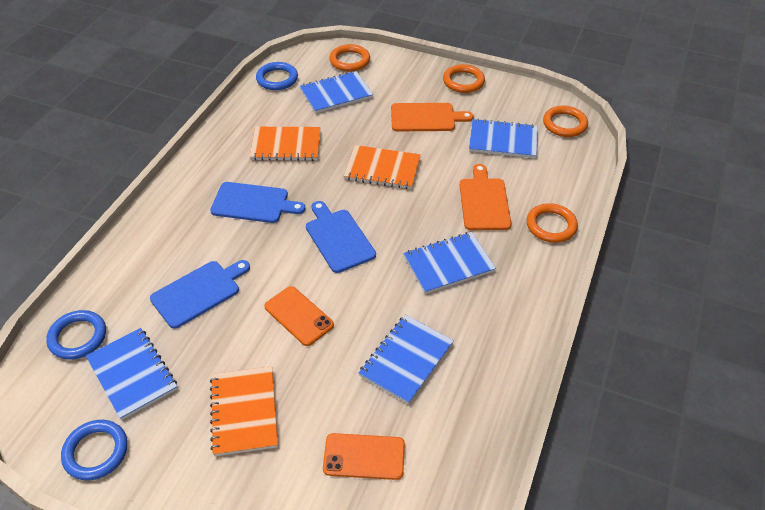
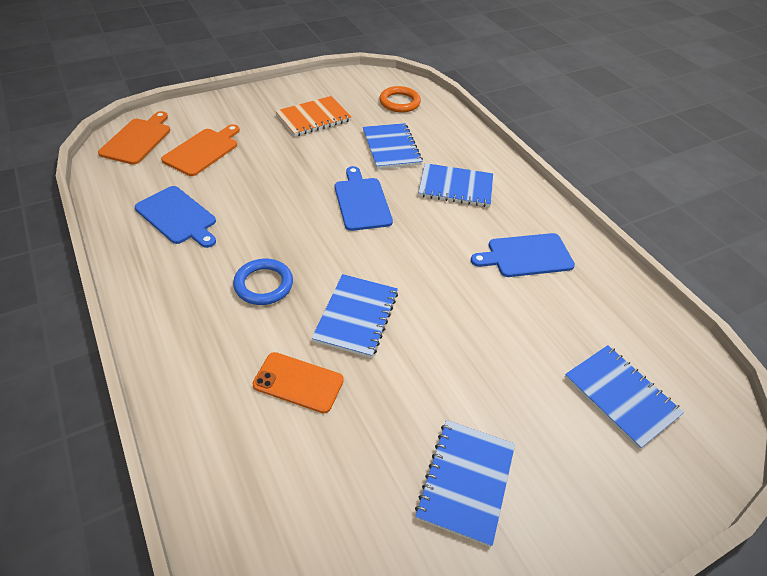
blue ring: [46,310,106,360] [61,420,128,481] [256,62,298,90] = 3 -> [233,259,293,305] = 1
orange notebook: [210,366,278,456] [250,127,321,161] [344,145,421,189] = 3 -> [275,96,352,136] = 1
orange phone: [264,286,334,346] [323,433,405,480] = 2 -> [252,352,344,413] = 1
orange ring: [329,44,370,72] [443,64,485,93] [527,203,578,243] [543,106,588,137] = 4 -> [379,86,421,113] = 1

